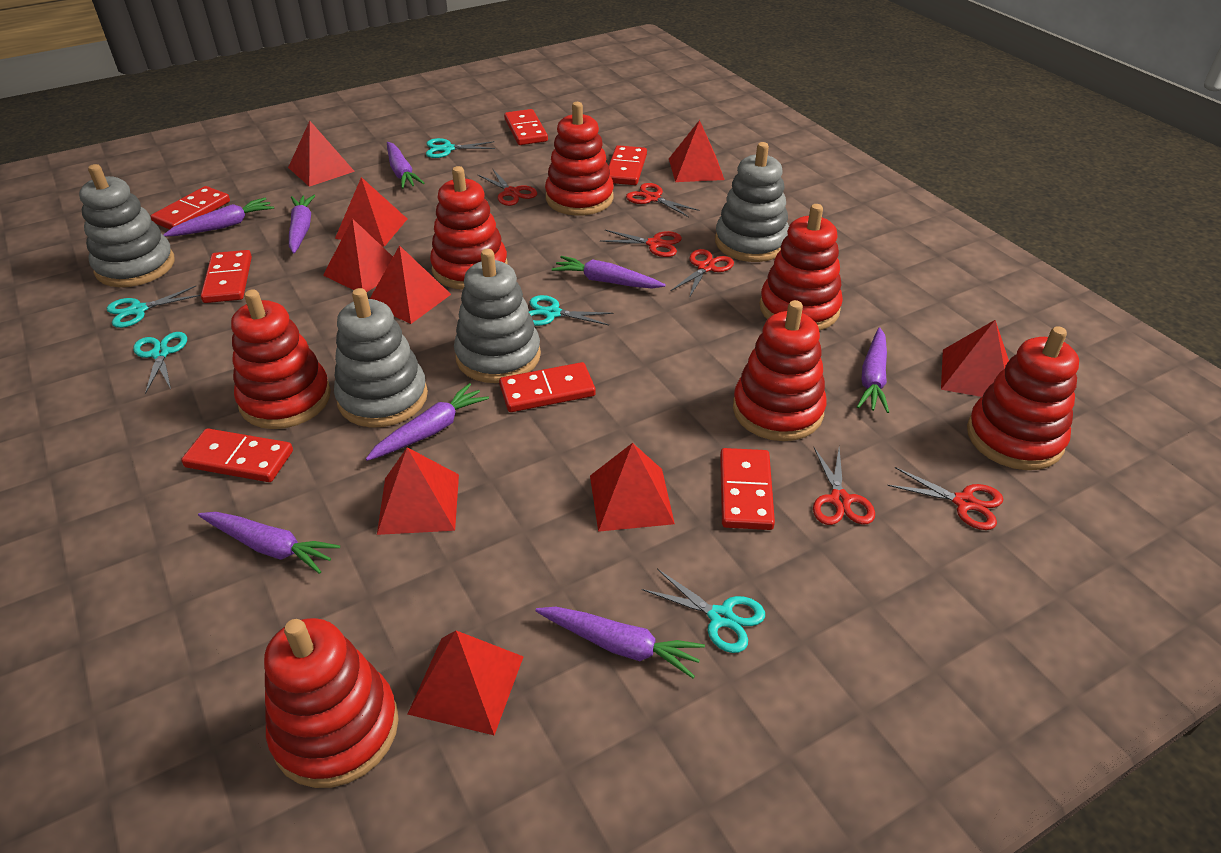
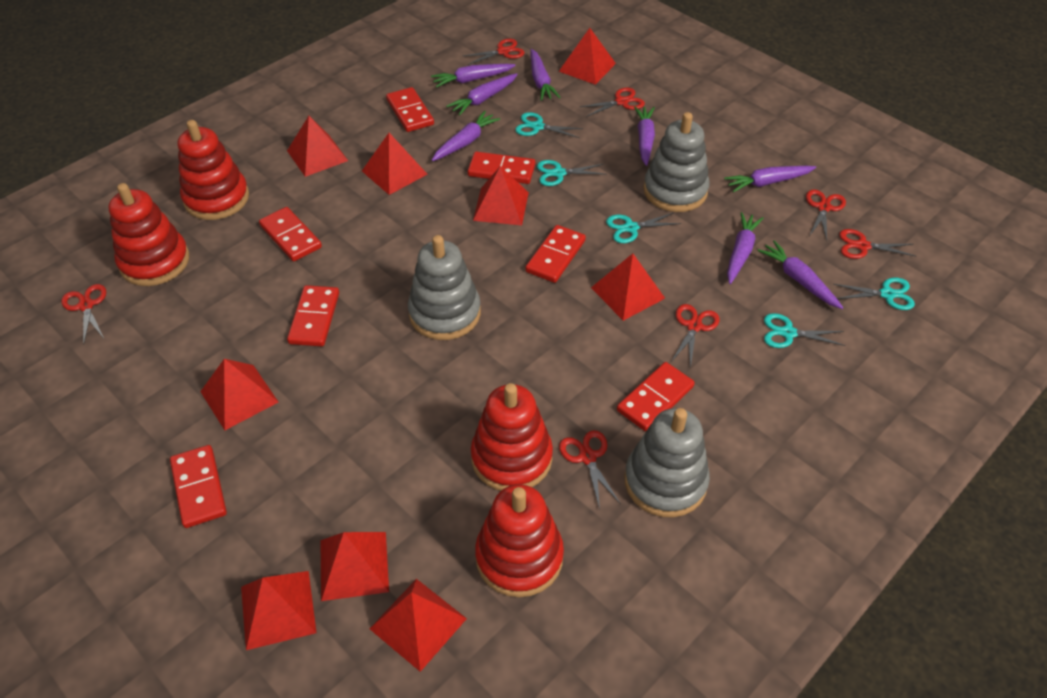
grey stacking toy: [79,164,175,287] [334,288,428,428] [454,249,541,383] [715,142,789,262] = 4 -> [408,235,481,340] [624,408,710,517] [643,112,710,212] = 3
red scissors: [478,169,537,206] [600,230,682,257] [626,183,700,217] [671,249,734,298] [813,447,875,525] [887,467,1003,530] = 6 -> [61,284,106,345] [463,39,525,65] [559,430,621,509] [580,88,645,117] [671,304,720,368] [806,189,846,240] [839,229,915,259] = 7
red stacking toy: [231,289,331,429] [264,618,399,788] [430,166,508,290] [545,102,614,216] [733,300,826,441] [760,204,843,331] [967,326,1079,470] = 7 -> [109,183,189,286] [178,120,249,220] [471,383,553,491] [475,484,564,597] = 4

